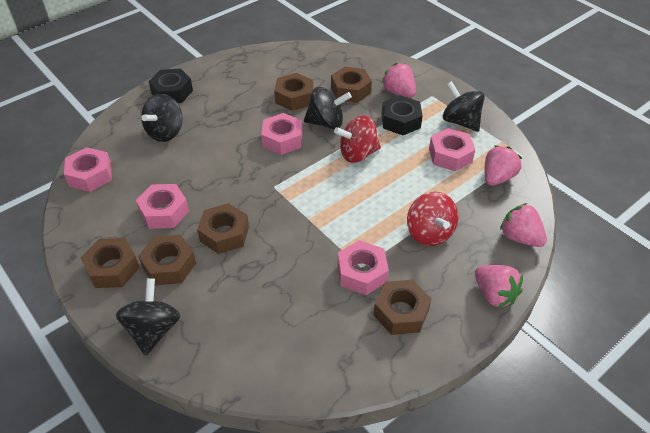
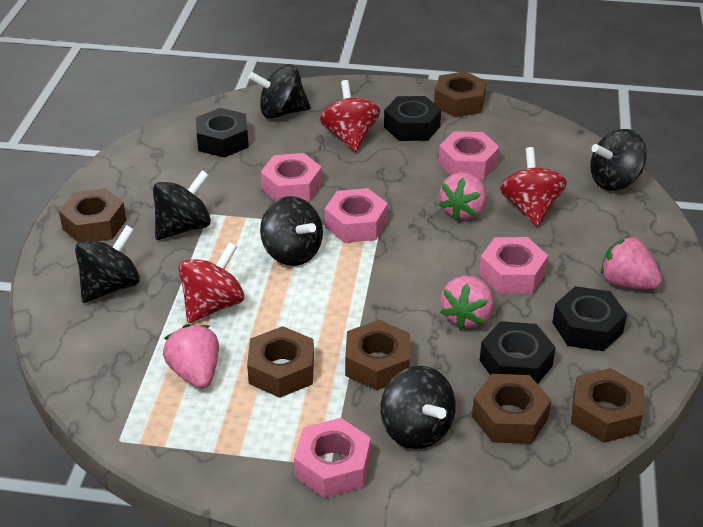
black nut: [148,68,193,103] [382,95,423,135] = 2 -> [196,108,249,157] [384,96,441,141] [480,321,556,384] [552,286,627,351] = 4
black spinning top: [116,278,180,356] [141,94,183,142] [304,87,352,129] [443,81,485,132] = 4 -> [75,225,140,303] [153,170,211,240] [248,64,311,119] [260,196,323,266] [380,366,456,449] [590,129,647,191] = 6
red spinning top: [334,115,381,163] [407,191,458,246] = 2 -> [178,242,244,323] [320,80,380,152] [500,147,567,226] = 3

